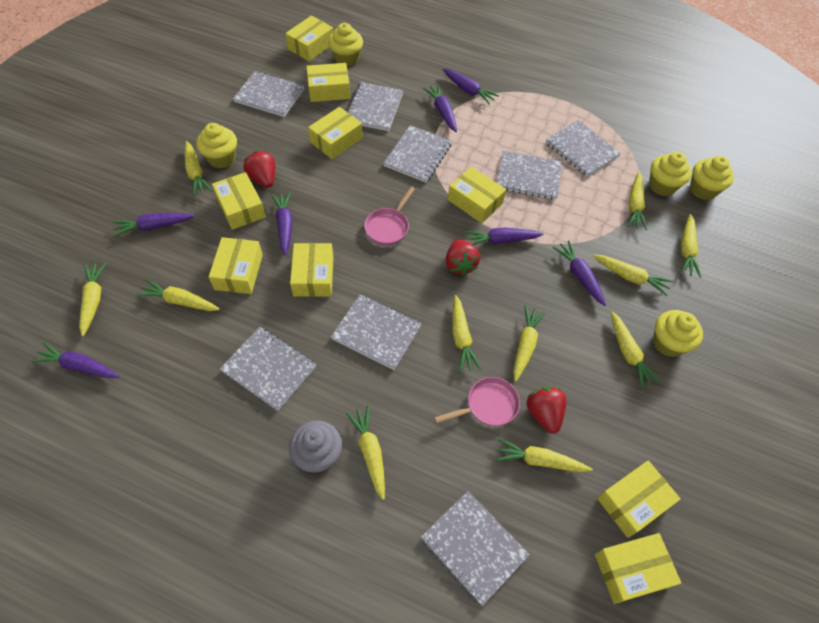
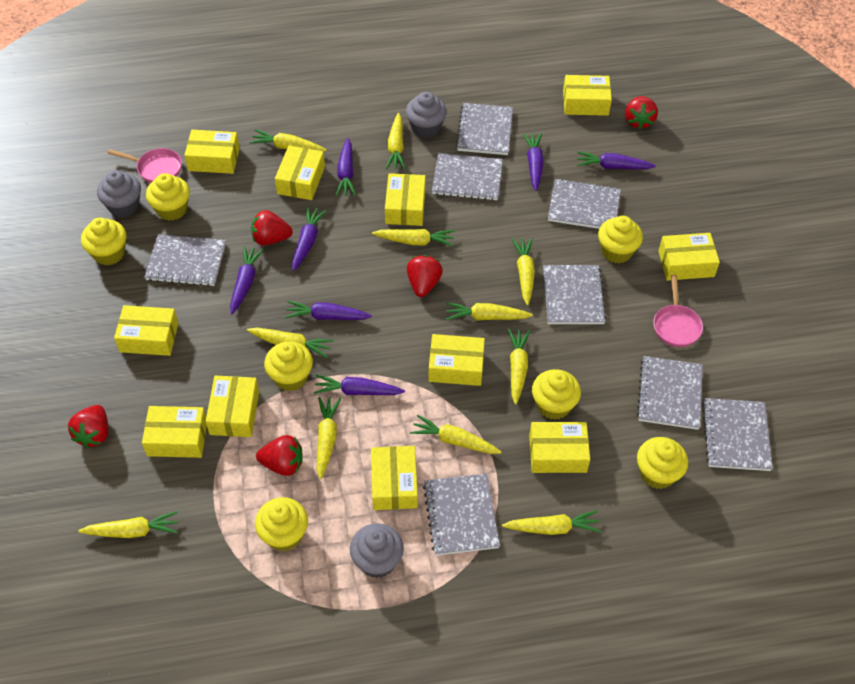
grey cupcake: [289,421,342,473] = 1 -> [97,170,141,218] [350,523,404,578] [406,92,447,138] = 3
red strawberry: [243,151,275,188] [445,239,480,276] [526,387,567,434] = 3 -> [68,405,108,448] [251,210,293,245] [256,435,303,476] [407,255,443,297] [625,96,658,129] = 5
yellow box: [209,237,263,294] [212,172,266,230] [285,15,333,61] [290,243,334,297] [306,63,350,102] [308,107,363,159] [448,167,506,223] [595,533,681,604] [597,461,681,538] = 9 -> [114,305,179,356] [142,406,207,458] [184,130,240,174] [206,376,259,437] [275,145,325,200] [371,446,418,510] [385,173,426,226] [428,334,485,386] [529,422,590,473] [563,75,612,116] [658,233,720,281] = 11
yellow cupcake: [197,123,237,168] [328,23,363,67] [649,152,691,196] [653,310,703,357] [690,156,734,200] = 5 -> [81,217,126,266] [146,173,190,221] [255,497,308,551] [264,342,313,391] [532,369,581,420] [598,216,643,263] [637,437,688,489] = 7

